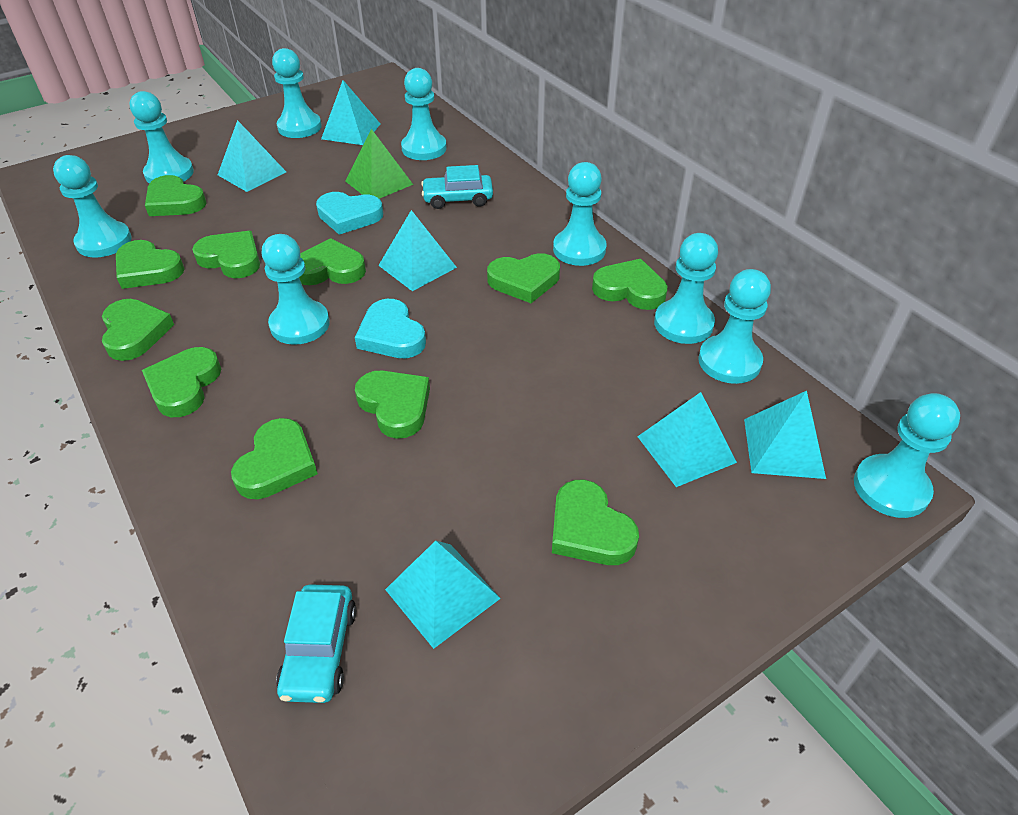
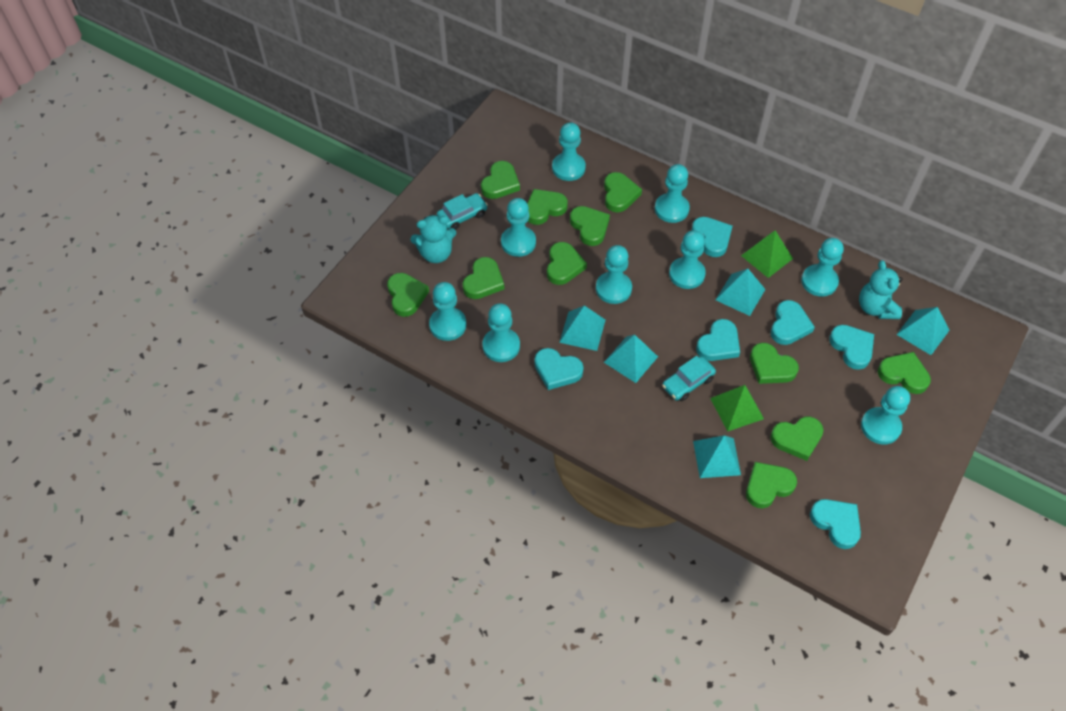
green pyramid: [345,129,413,199] = 1 -> [710,385,764,431] [741,230,793,278] = 2
turquoise heart: [316,192,383,235] [355,299,426,358] = 2 -> [535,348,584,390] [692,217,732,257] [696,319,740,361] [771,300,815,345] [810,499,861,549] [829,325,874,370] = 6
turquoise pyramid: [218,120,286,192] [321,80,380,145] [378,210,457,291] [385,541,501,649] [637,392,737,487] [744,391,826,479] = 6 -> [559,305,605,351] [604,335,658,383] [693,435,741,478] [716,269,766,316] [896,307,950,355] = 5
turquoise teddy bear: none = 0 -> [410,215,456,263] [859,260,903,319] = 2

